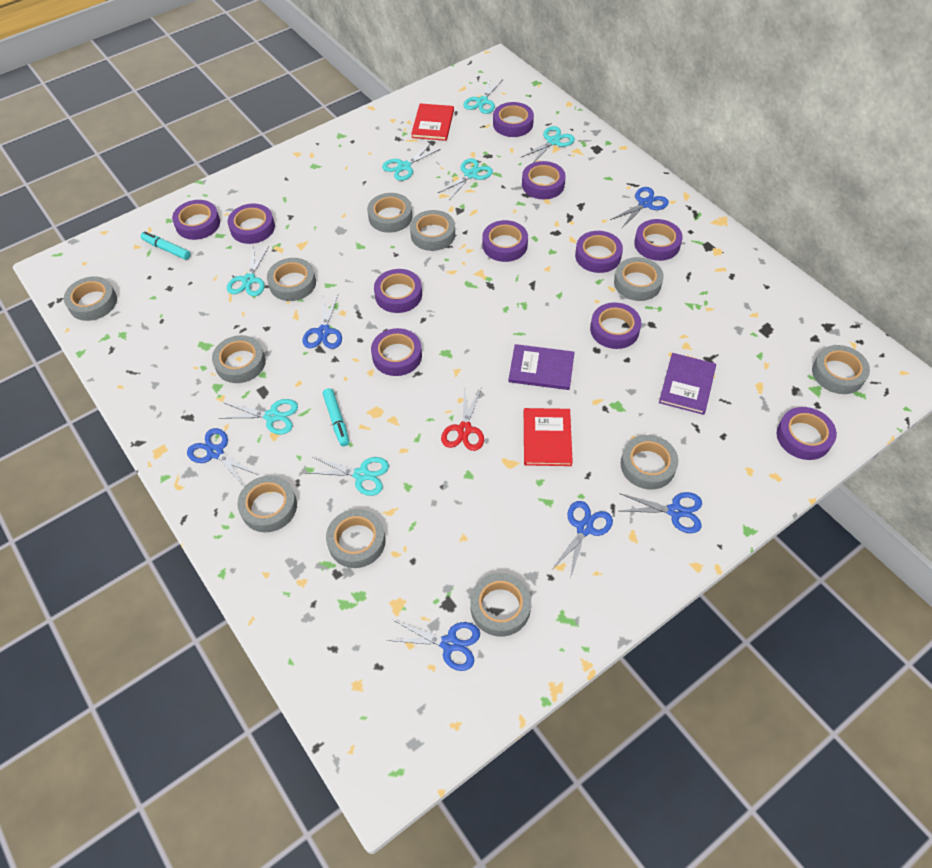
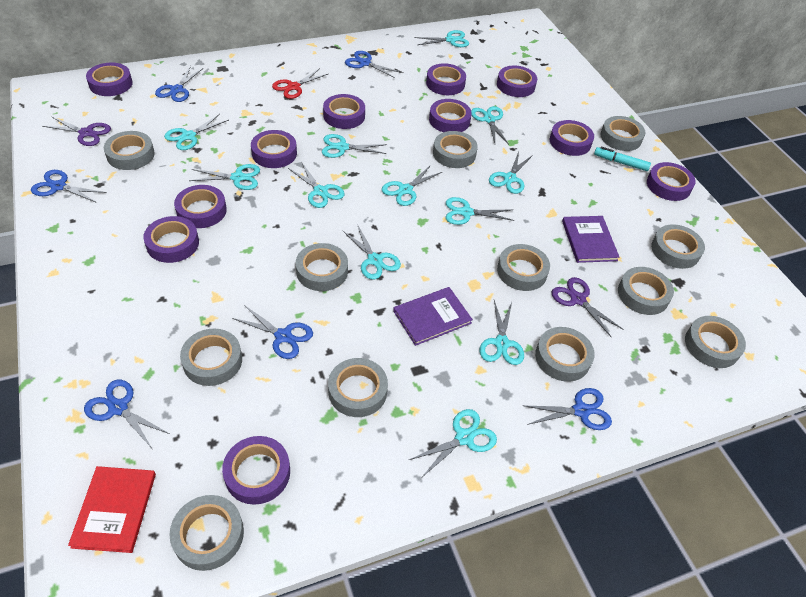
grey tape: [64,276,117,321] [212,335,266,383] [237,476,297,532] [267,258,316,301] [326,509,386,568] [367,193,412,233] [410,210,455,251] [470,573,531,637] [614,257,664,301] [621,435,679,489] [812,345,870,394] = 11 -> [104,131,155,170] [169,495,244,571] [180,329,242,386] [296,243,348,291] [328,358,388,417] [433,131,478,168] [497,244,550,291] [535,327,595,382] [600,116,645,151] [618,267,674,315] [651,224,705,269] [685,316,746,368] = 12
purple scissors: none = 0 -> [42,116,111,146] [552,277,624,338] = 2
red book: [411,103,454,141] [524,408,573,466] = 2 -> [68,466,156,553] = 1
turquoise marker: [140,232,191,260] [323,388,349,446] = 2 -> [594,147,651,171] = 1
turquoise scissors: [219,399,298,435] [227,246,269,296] [308,457,389,496] [382,143,441,181] [438,158,493,200] [463,77,503,114] [522,126,575,163] = 7 -> [164,114,229,150] [189,164,260,190] [288,163,345,208] [322,134,387,158] [342,224,401,280] [382,165,442,206] [409,409,497,477] [414,30,469,47] [446,197,515,225] [471,106,509,144] [480,300,524,365] [489,152,533,194] = 12

